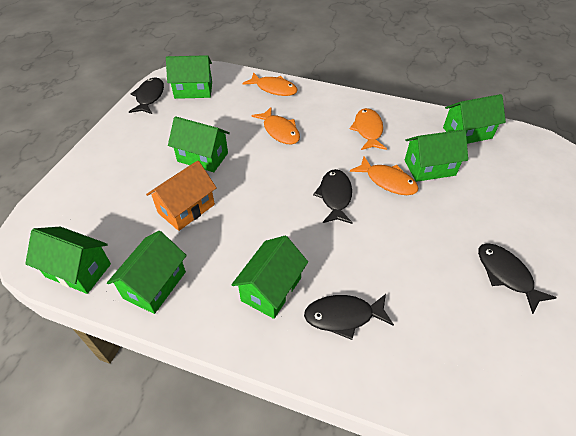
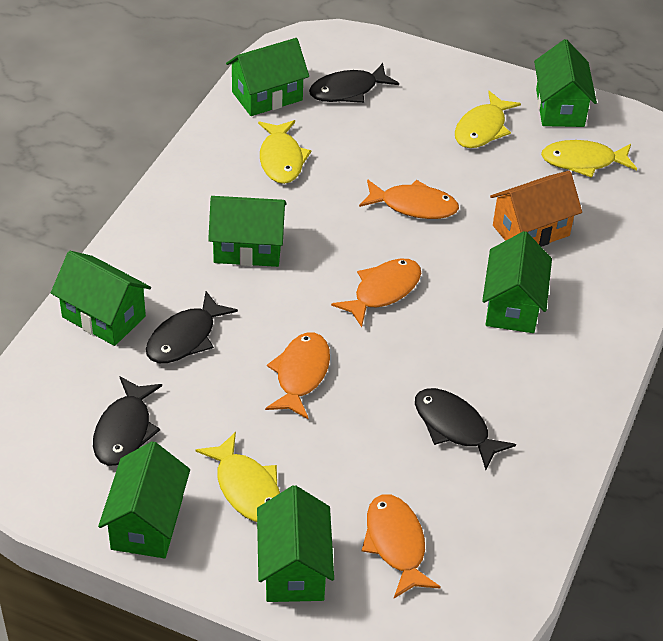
yellow fish: none = 0 -> [196,432,280,522] [258,120,311,184] [455,91,521,148] [541,140,637,178] = 4

